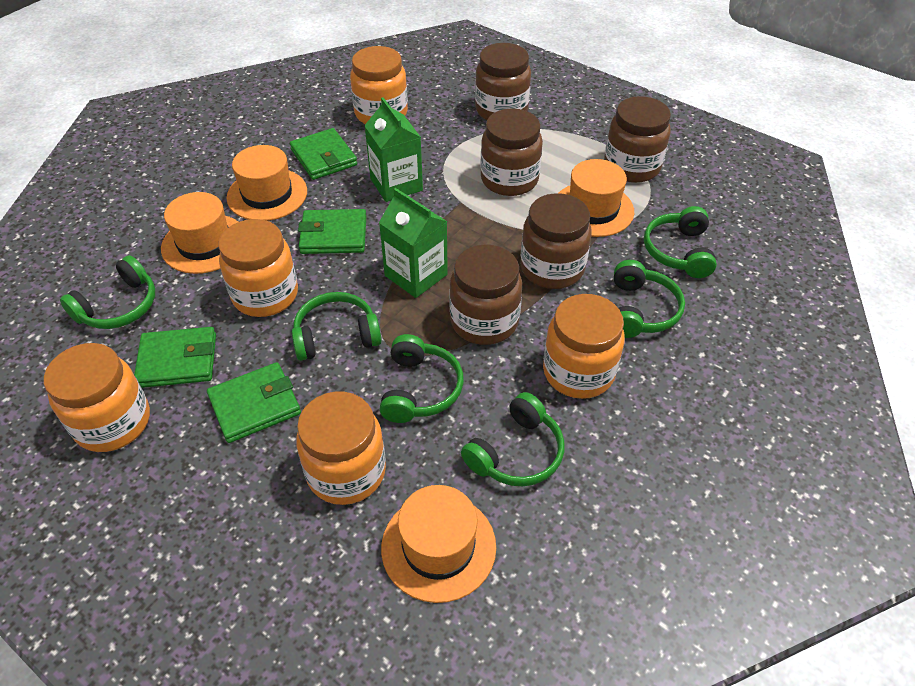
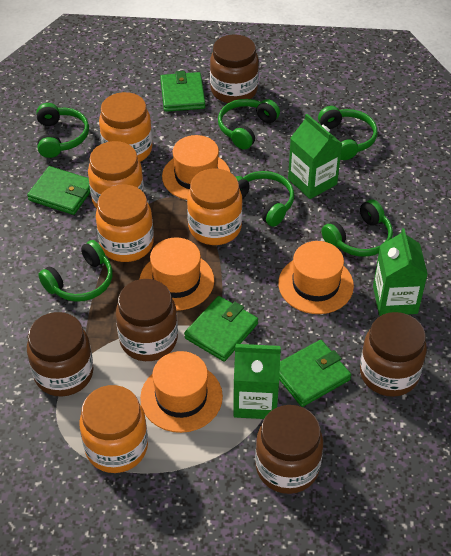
green carton: [364,97,423,202] [379,188,448,298] = 2 -> [233,344,281,419] [288,114,342,199] [373,228,428,316] = 3

